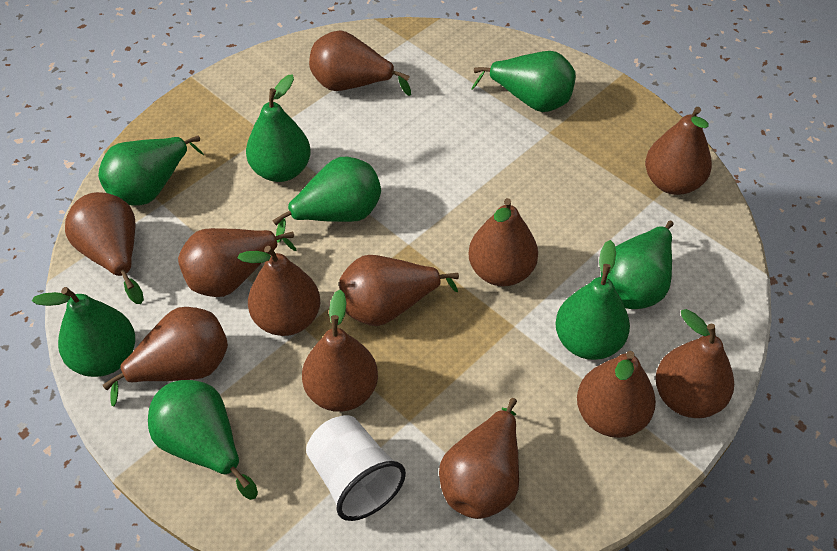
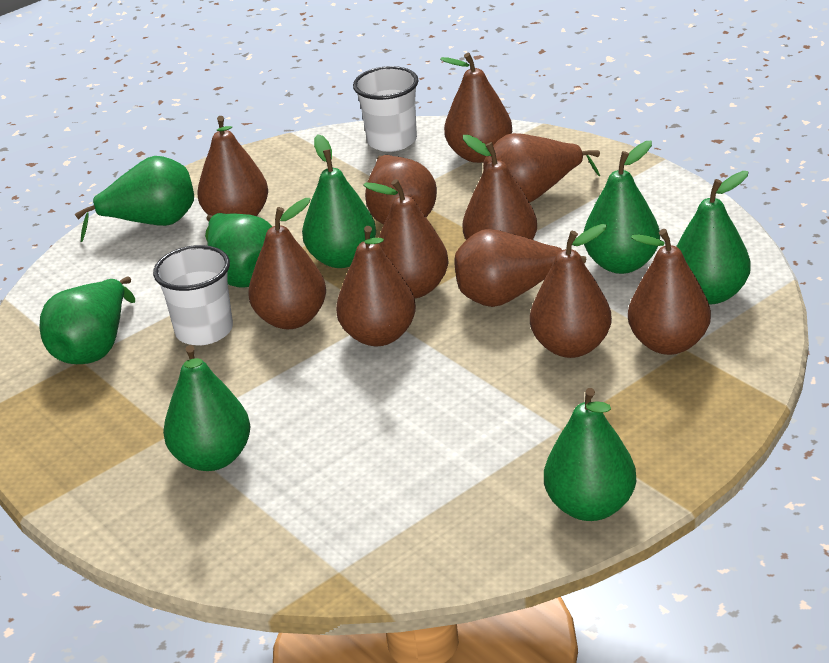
brown pear: [65,192,144,304] [103,307,228,407] [178,228,297,297] [238,246,320,336] [302,290,378,412] [309,30,411,96] [339,255,459,326] [439,398,519,519] [468,198,538,286] [577,351,656,438] [645,107,712,195] [656,309,734,418] = 12 -> [197,116,268,216] [248,198,326,329] [336,226,416,346] [363,179,449,299] [365,155,437,225] [440,52,512,163] [454,229,586,307] [462,135,537,240] [483,133,600,203] [530,224,612,358] [628,229,711,355] = 11
white cup: [306,415,406,521] = 1 -> [153,245,233,345] [353,66,419,152] = 2

